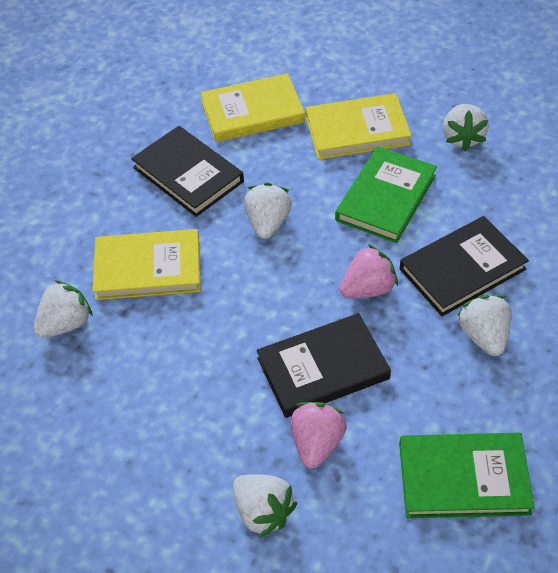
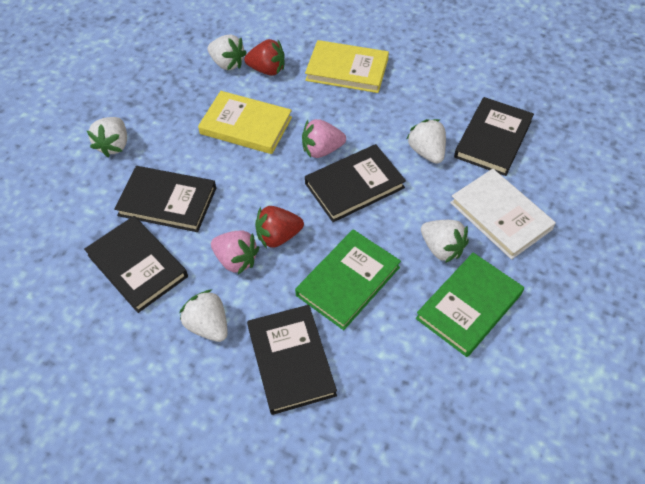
black book: [131,126,244,217] [257,313,391,418] [400,216,529,316] = 3 -> [84,216,188,313] [114,166,216,232] [247,305,337,415] [305,144,406,222] [454,97,534,176] = 5
red strawberry: none = 0 -> [244,39,285,75] [255,206,304,248] = 2
white book: none = 0 -> [450,169,556,260] = 1
yellow book: [92,229,201,300] [200,73,305,142] [306,93,412,160] = 3 -> [198,91,292,154] [305,40,389,93] = 2

